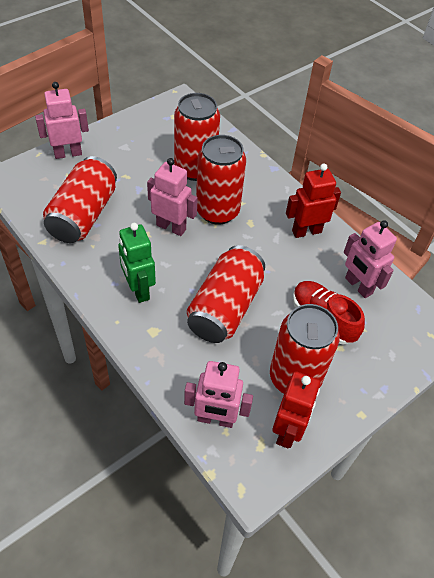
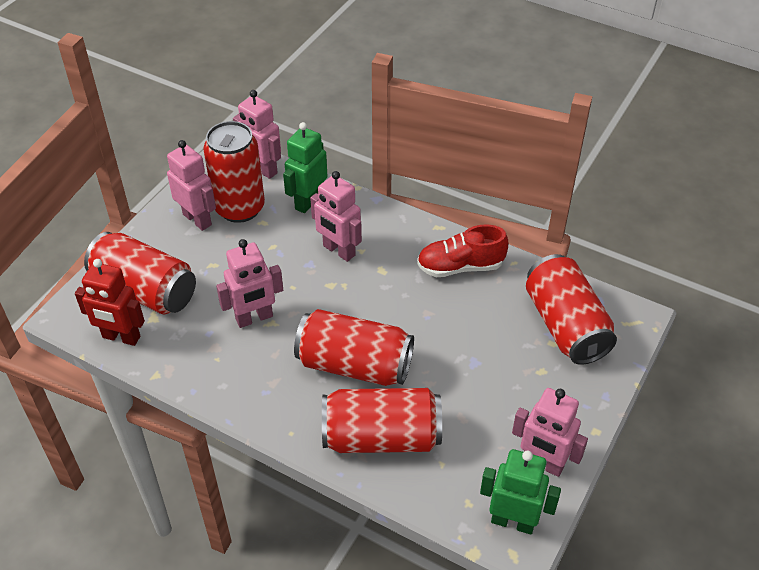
green robot: [118,223,156,303] = 1 -> [283,122,328,213] [480,449,561,534] = 2
pink robot: [35,82,89,159] [147,158,198,236] [184,361,253,428] [344,220,397,298] = 4 -> [167,140,216,231] [216,239,283,328] [233,90,281,179] [310,171,362,262] [512,388,588,477] = 5
red robot: [272,371,320,448] [286,164,341,238] = 2 -> [75,259,145,346] = 1

